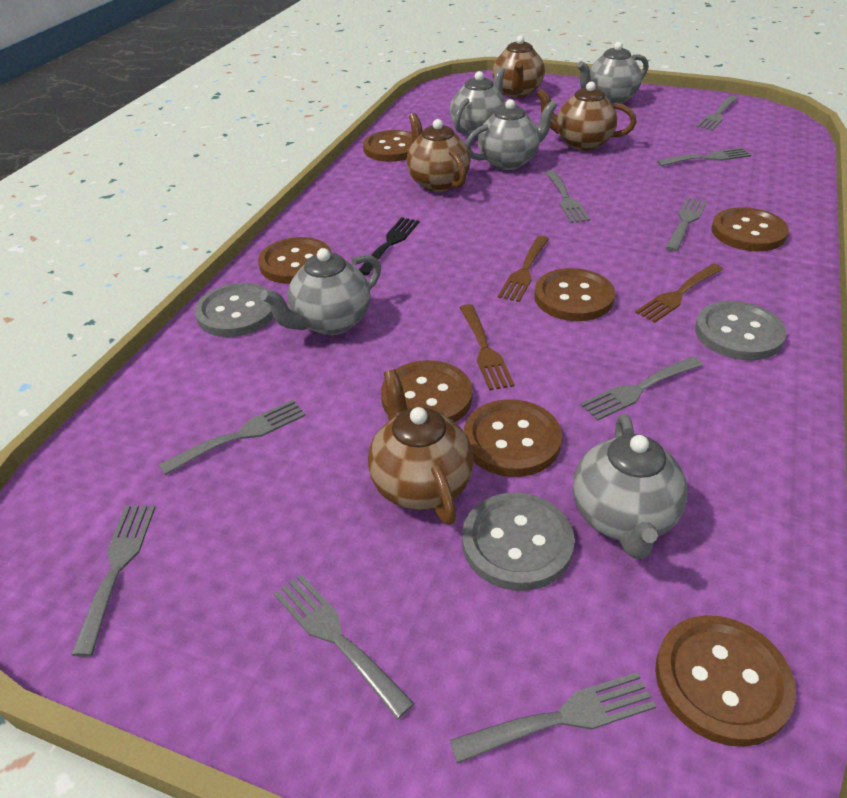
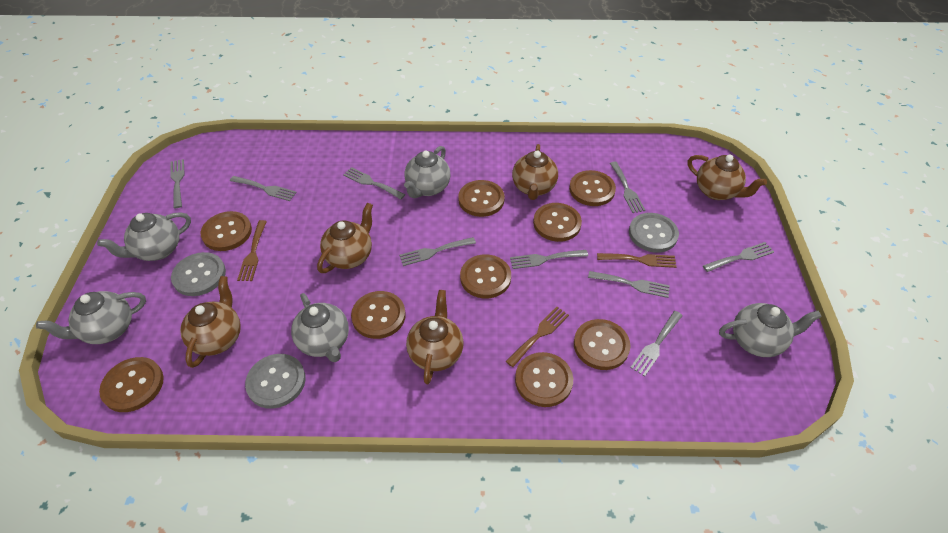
black fork: [359,217,420,276] = 1 -> none = 0
brown button: [258,237,331,284] [363,130,412,162] [381,360,473,422] [464,399,562,477] [534,268,615,321] [655,615,796,747] [711,207,789,251] = 7 -> [99,357,164,412] [201,211,252,251] [351,291,406,339] [458,180,505,217] [460,254,511,299] [515,352,573,407] [533,203,582,242] [569,170,616,206] [574,319,630,370] = 9
brown teapot: [368,369,474,525] [406,113,471,192] [492,36,545,98] [536,81,636,151] = 4 -> [180,276,241,368] [317,203,373,273] [406,290,464,384] [512,144,558,200] [688,155,767,200] = 5

